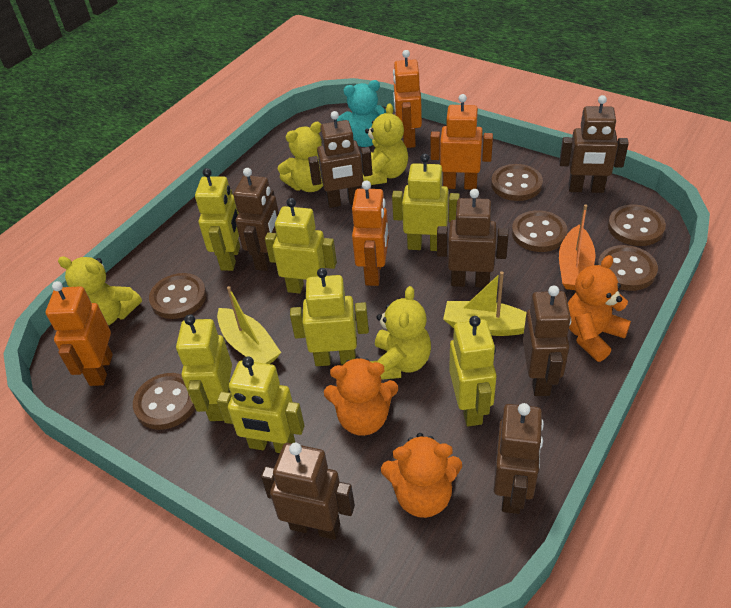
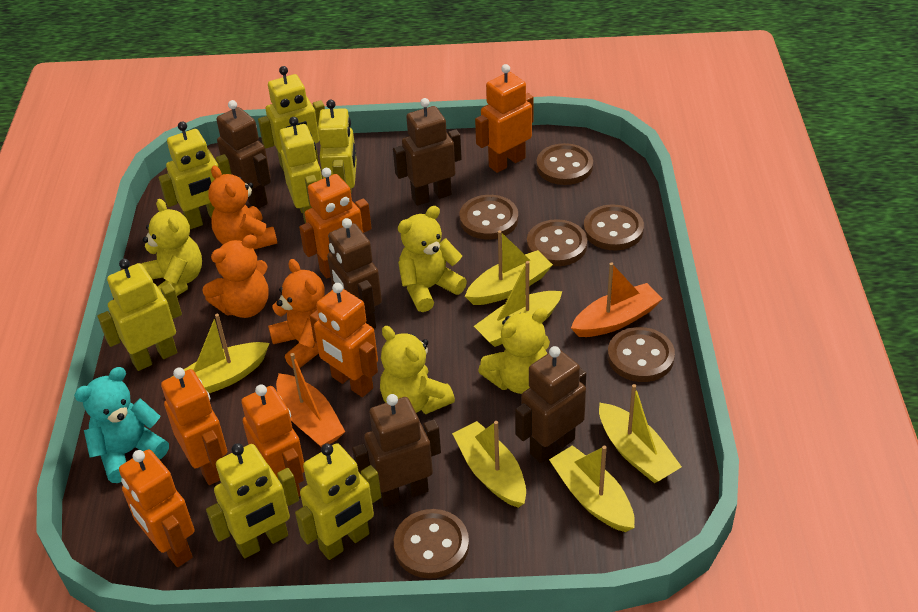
brown robot: [233,168,279,271] [261,443,355,540] [308,111,372,208] [437,189,509,288] [494,403,544,514] [523,285,571,396] [559,95,629,193] = 7 -> [216,100,271,209] [327,218,382,329] [352,394,441,507] [393,98,462,206] [515,346,586,463] = 5
orange boat: [559,204,596,290] = 1 -> [276,353,345,447] [571,262,662,337] = 2
orange robot: [46,281,113,386] [352,180,389,286] [393,50,422,148] [430,94,493,190] = 4 -> [119,449,195,567] [161,367,227,485] [241,384,304,496] [299,168,372,278] [310,283,378,397] [475,64,534,173] = 6
yellow boat: [217,286,281,364] [443,271,527,336] = 2 -> [170,314,270,393] [452,421,526,508] [465,230,553,305] [474,261,562,347] [549,445,635,532] [599,384,682,483] = 6

